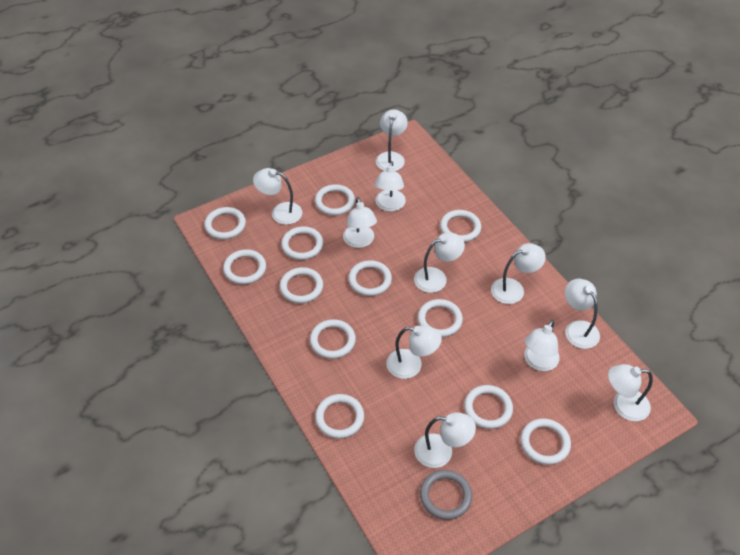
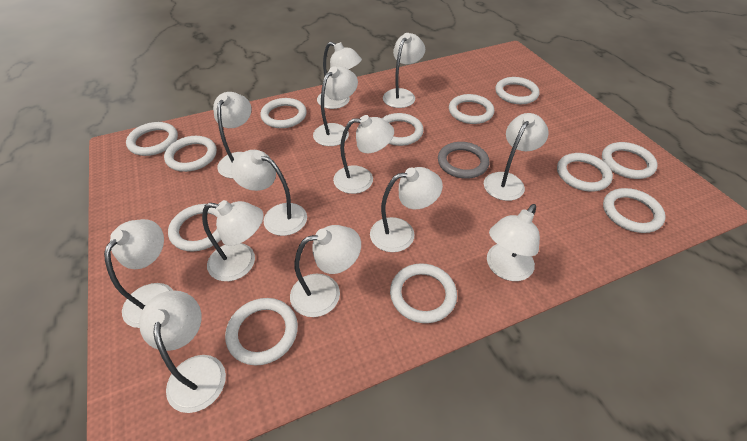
white lamp: [253,168,302,225] [343,197,377,248] [375,161,406,211] [376,109,408,171] [386,325,442,379] [414,232,465,293] [414,412,476,468] [491,243,546,304] [524,320,560,371] [565,279,600,349] [608,364,653,421] = 11 -> [104,219,173,328] [139,290,226,413] [202,200,264,281] [213,92,252,178] [231,150,307,236] [290,225,361,317] [313,66,358,146] [317,42,362,109] [333,115,394,194] [370,167,443,252] [383,33,425,108] [484,113,549,201] [487,204,540,281] = 13

